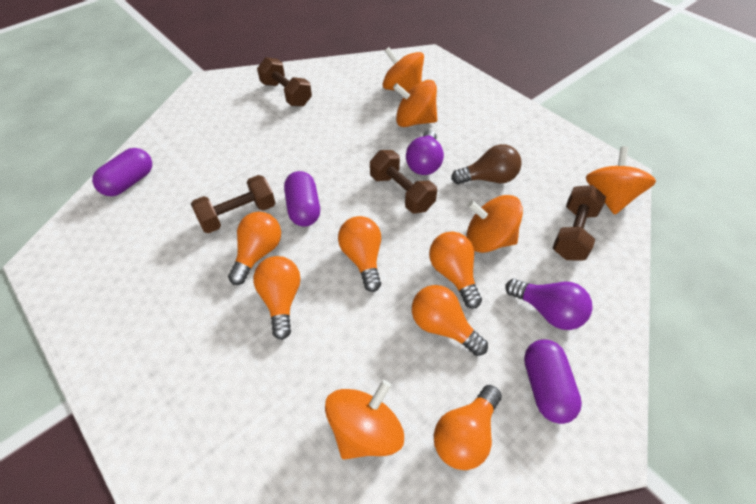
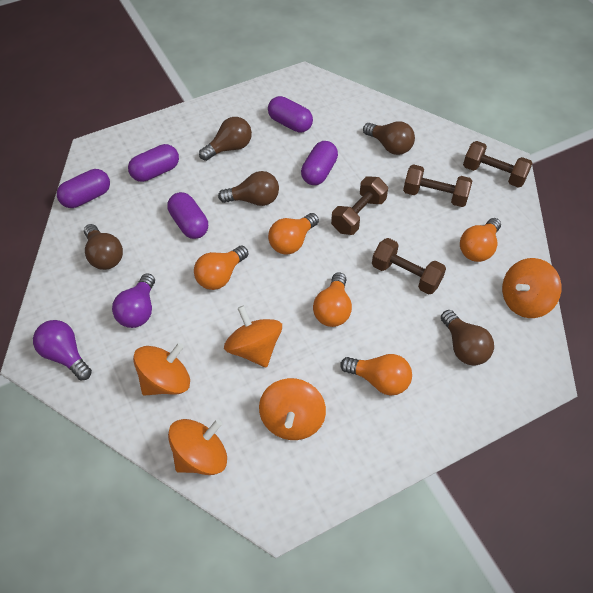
brown light bulb: [451,144,522,184] = 1 -> [84,224,123,270] [199,117,252,161] [218,171,279,206] [363,122,415,155] [441,310,494,366] = 5
orange light bulb: [228,212,281,285] [253,256,300,340] [338,216,381,292] [412,285,488,356] [429,231,482,309] [434,385,502,470] = 6 -> [194,246,249,290] [268,213,319,255] [313,272,352,327] [340,354,412,395] [460,218,501,262] = 5
purple capsule: [92,148,152,196] [284,171,320,227] [524,340,582,424] = 3 -> [57,169,110,208] [128,144,179,182] [167,192,208,239] [268,96,313,133] [301,141,338,185] = 5

